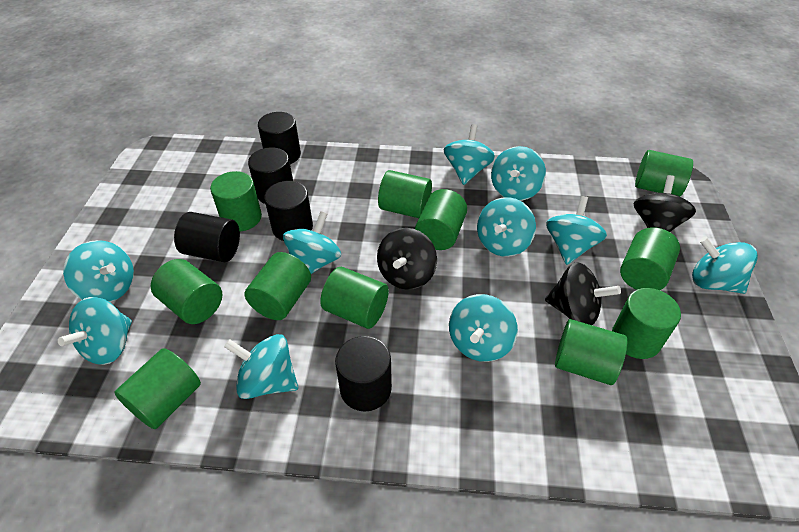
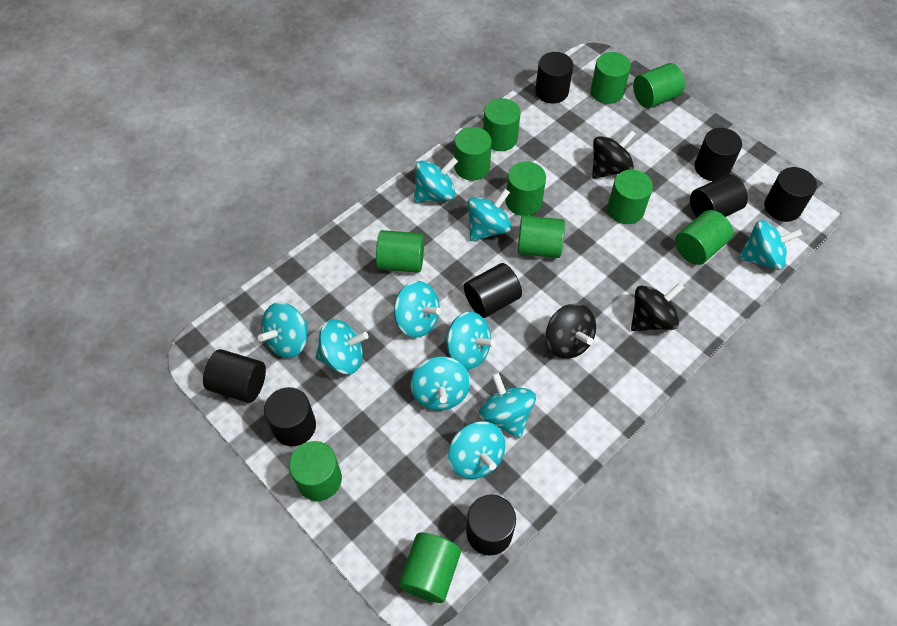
black cylinder: [174,212,240,262] [248,147,293,204] [258,112,301,164] [264,181,313,241] [335,336,392,411] = 5 -> [203,349,266,403] [264,387,316,446] [464,263,522,318] [466,495,516,555] [535,52,573,104] [690,175,748,217] [694,128,742,181] [764,167,817,222] = 8

